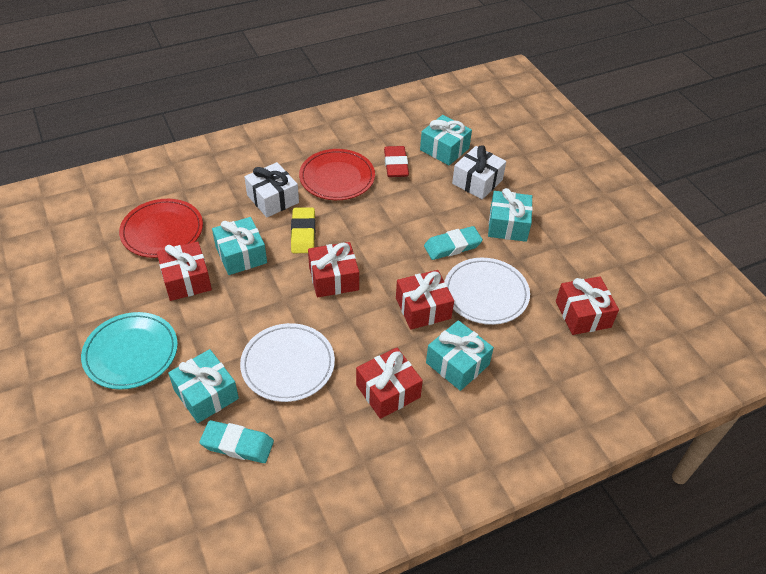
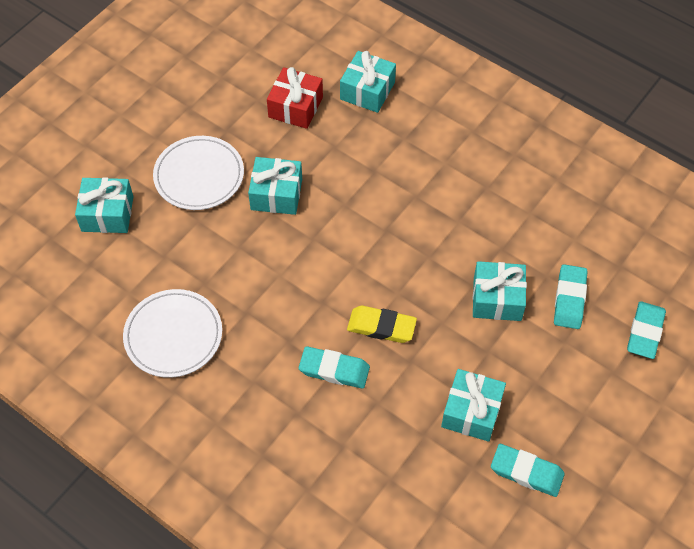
red eraser: [384,146,409,177] = 1 -> none = 0
red gift: [157,241,212,301] [308,242,359,297] [356,347,423,419] [396,270,454,330] [556,276,619,335] = 5 -> [267,67,323,129] = 1
red plate: [119,199,203,258] [299,149,375,200] = 2 -> none = 0
turquoise eraser: [199,420,274,463] [424,226,483,260] = 2 -> [299,346,370,389] [491,444,565,497] [554,264,588,329] [627,301,666,359] = 4
turquoise plate: [81,312,178,390] = 1 -> none = 0
white gift: [244,162,299,217] [452,145,506,200] = 2 -> none = 0

